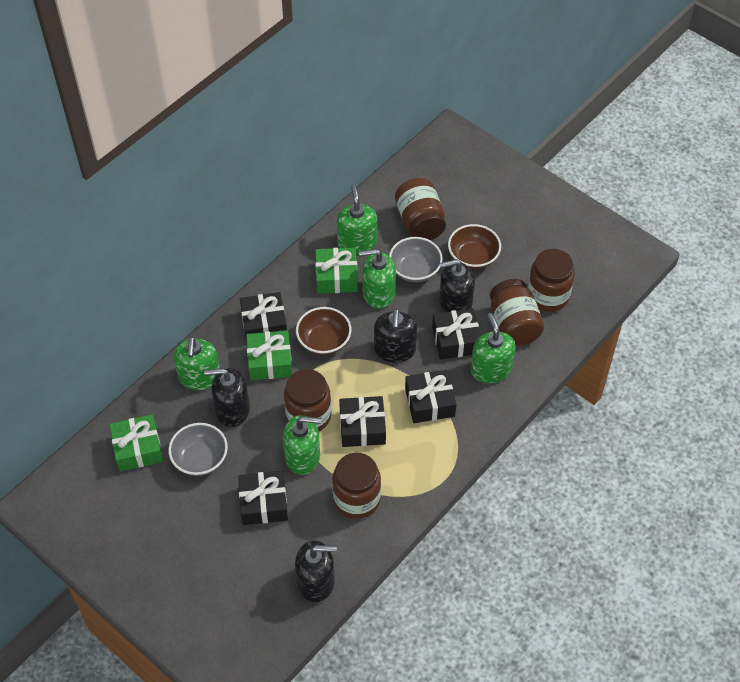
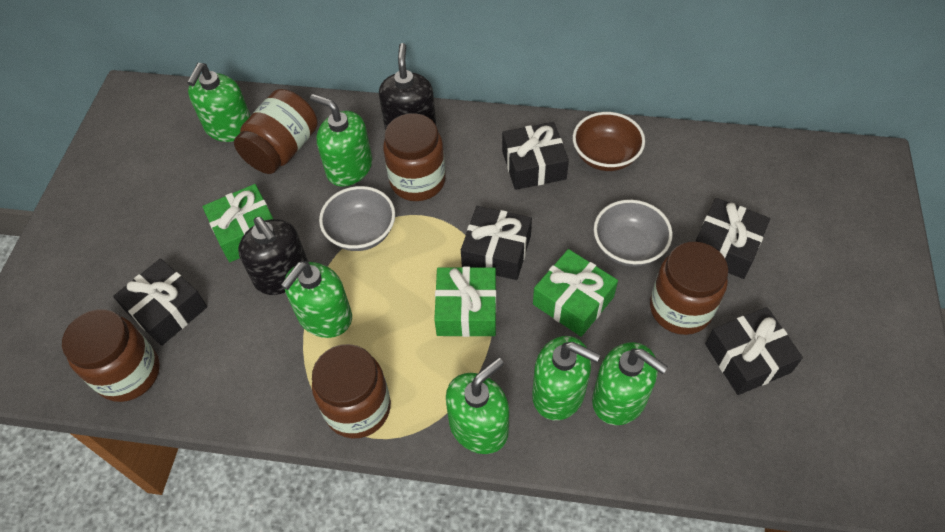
black soap dispenser: [204,368,250,427] [295,540,337,602] [374,309,417,363] [439,259,475,312] = 4 -> [238,217,308,295] [379,43,436,130] = 2
brown bowl: [296,307,351,355] [448,224,501,269] = 2 -> [573,112,645,171] = 1
green soap dispenser: [173,337,220,390] [283,415,322,475] [337,185,377,254] [359,249,396,309] [470,313,516,383] = 5 -> [187,63,250,142] [281,261,352,338] [310,94,372,187] [446,358,509,454] [532,336,600,420] [592,342,668,425] = 6

